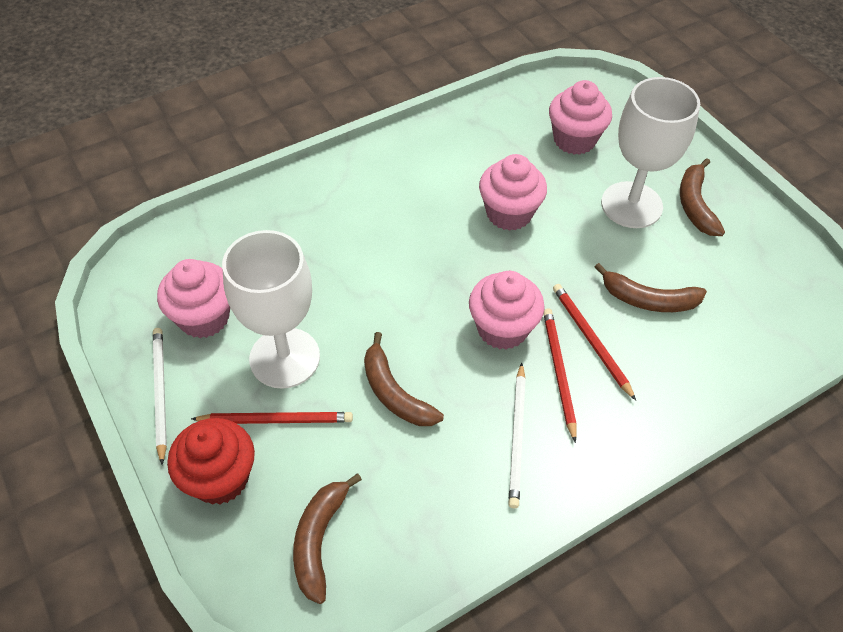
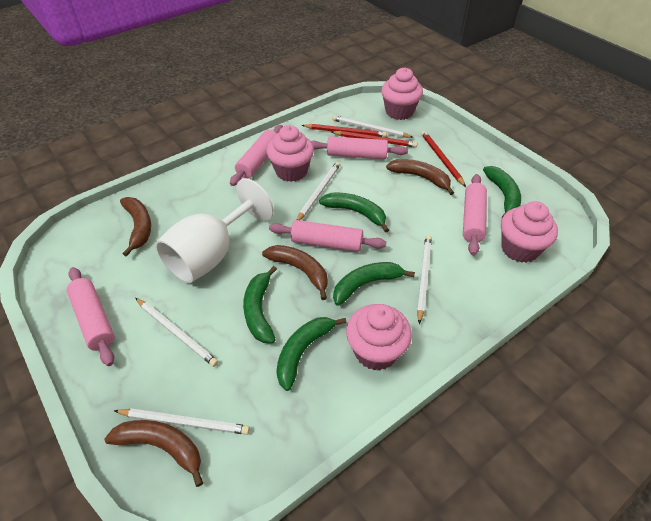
green banana: none = 0 -> [243,266,277,343] [276,317,347,391] [319,193,389,233] [333,262,415,306] [483,166,521,218] = 5
pink rolling pin: none = 0 -> [67,267,115,366] [230,125,283,186] [269,220,386,252] [311,136,408,159] [463,174,487,255] = 5
red cupcake: [167,418,255,505] = 1 -> none = 0
white goblet: [222,230,320,389] [601,77,700,228] = 2 -> [155,178,274,283] = 1
white pencil: [153,328,167,465] [508,363,526,508] = 2 -> [114,408,250,435] [135,298,218,367] [297,161,341,220] [332,115,413,138] [417,235,432,324] = 5

